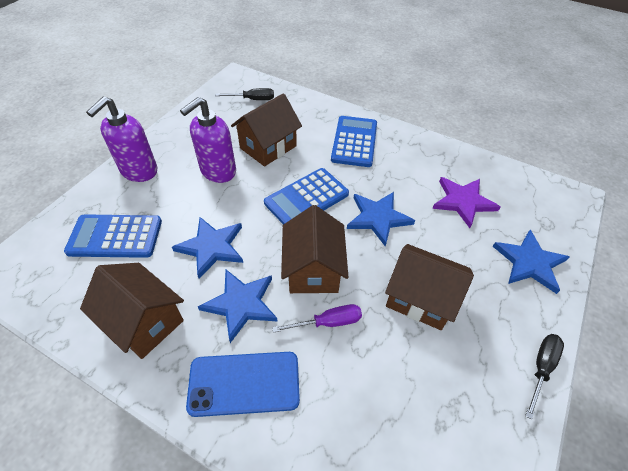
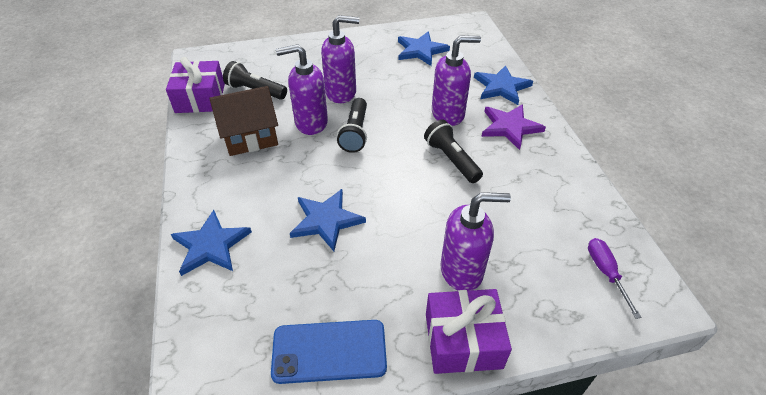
black flashlight: none = 0 -> [223,61,287,100] [337,98,367,153] [424,120,483,183] = 3
black screwdriver: [215,88,274,100] [525,334,564,420] = 2 -> none = 0
blue calculator: [64,214,162,258] [264,168,349,225] [331,116,377,167] = 3 -> none = 0
brown house: [80,263,184,359] [231,93,302,167] [281,205,348,293] [385,244,474,330] = 4 -> [210,86,278,156] = 1
purple gift: none = 0 -> [166,57,225,113] [426,289,512,374] = 2
purple soap dispenser: [86,96,157,182] [180,97,236,183] = 2 -> [276,44,328,135] [321,15,359,103] [432,35,481,126] [441,192,511,291] = 4

